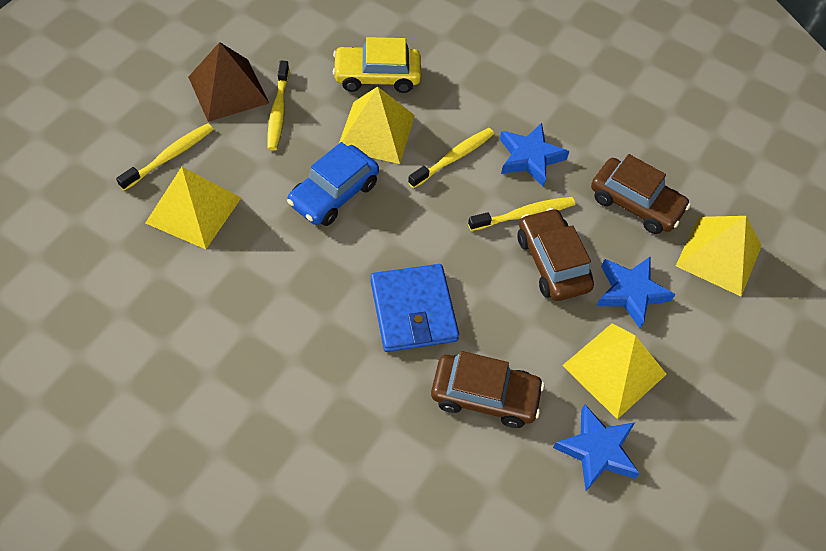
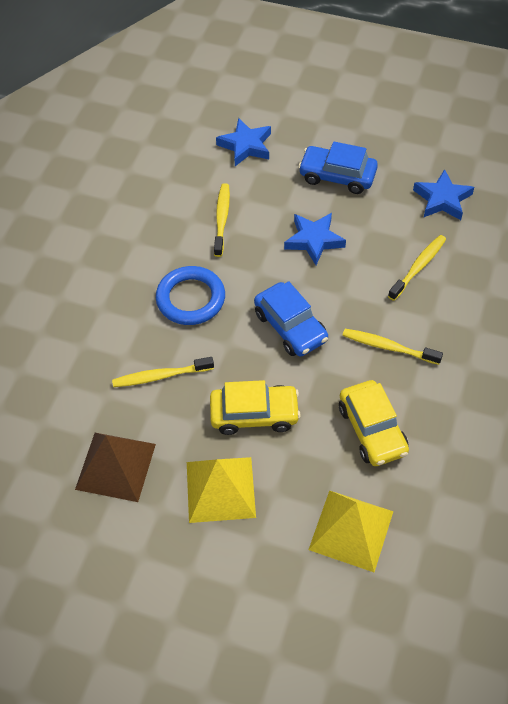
blue car: [287,142,379,226] = 1 -> [254,281,328,357] [298,142,378,194] = 2
blue ring: none = 0 -> [156,266,225,325] = 1
blue wallet: [370,264,459,352] = 1 -> none = 0
brown car: [431,351,544,428] [517,208,594,301] [591,154,691,234] = 3 -> none = 0
yellow car: [333,37,421,93] = 1 -> [210,380,301,435] [339,380,409,466] = 2
yellow pyramid: [146,167,242,249] [339,86,415,164] [562,323,667,419] [676,216,762,296] = 4 -> [187,457,256,523] [308,490,393,572] = 2

